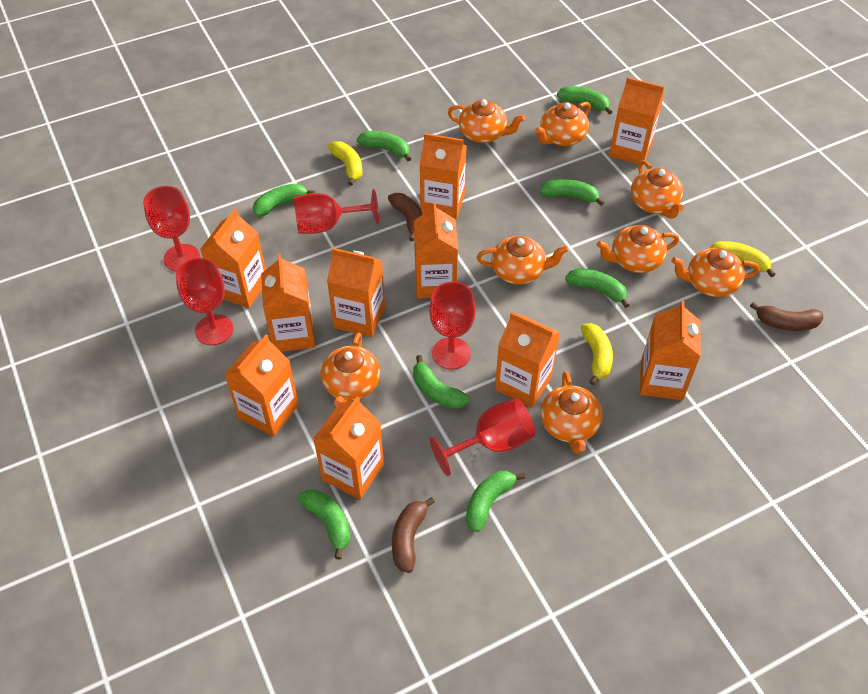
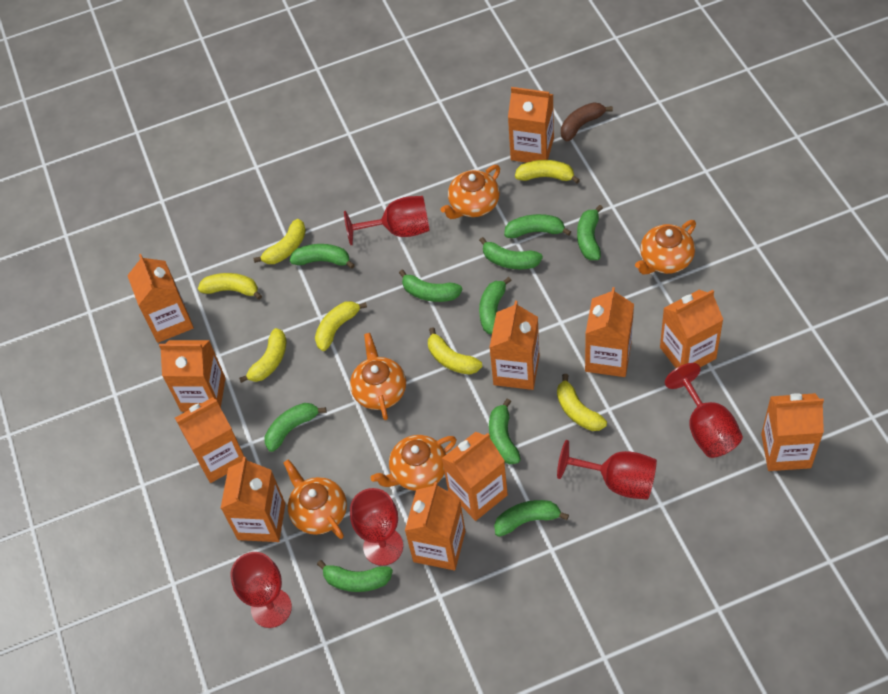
brown banana: [388,193,423,241] [392,497,435,573] [750,302,823,331] = 3 -> [561,102,613,141] = 1
green banana: [253,184,315,216] [298,489,351,559] [357,131,411,161] [413,355,469,409] [466,471,525,532] [540,179,604,206] [557,86,612,114] [565,268,629,308] = 8 -> [264,403,326,452] [289,244,355,269] [317,560,393,592] [399,270,462,302] [479,237,543,269] [479,277,512,334] [489,398,521,464] [494,500,569,537] [504,214,571,238] [577,205,603,260] = 10
orange carton: [200,209,266,308] [224,335,299,437] [261,254,315,352] [313,396,384,500] [327,248,385,337] [414,202,458,299] [420,133,467,220] [495,312,560,408] [609,77,664,165] [640,301,701,400] = 10 -> [127,254,194,343] [159,340,226,412] [175,397,244,483] [221,457,285,542] [405,482,465,570] [442,432,508,521] [489,301,539,390] [508,87,554,163] [585,287,634,377] [660,290,723,368] [761,393,824,471] = 11
orange teapot: [320,333,381,407] [448,99,525,143] [477,236,569,285] [535,102,591,146] [541,371,603,454] [597,225,679,273] [631,160,684,219] [671,248,760,297] = 8 -> [283,459,347,539] [350,333,406,420] [371,435,456,491] [441,165,500,219] [635,220,696,274] = 5
yellow banana: [328,141,362,186] [581,323,613,385] [710,241,775,277] = 3 -> [198,273,262,300] [239,328,286,383] [254,219,306,264] [315,301,367,351] [428,327,482,375] [515,160,580,183] [557,374,607,431] = 7

